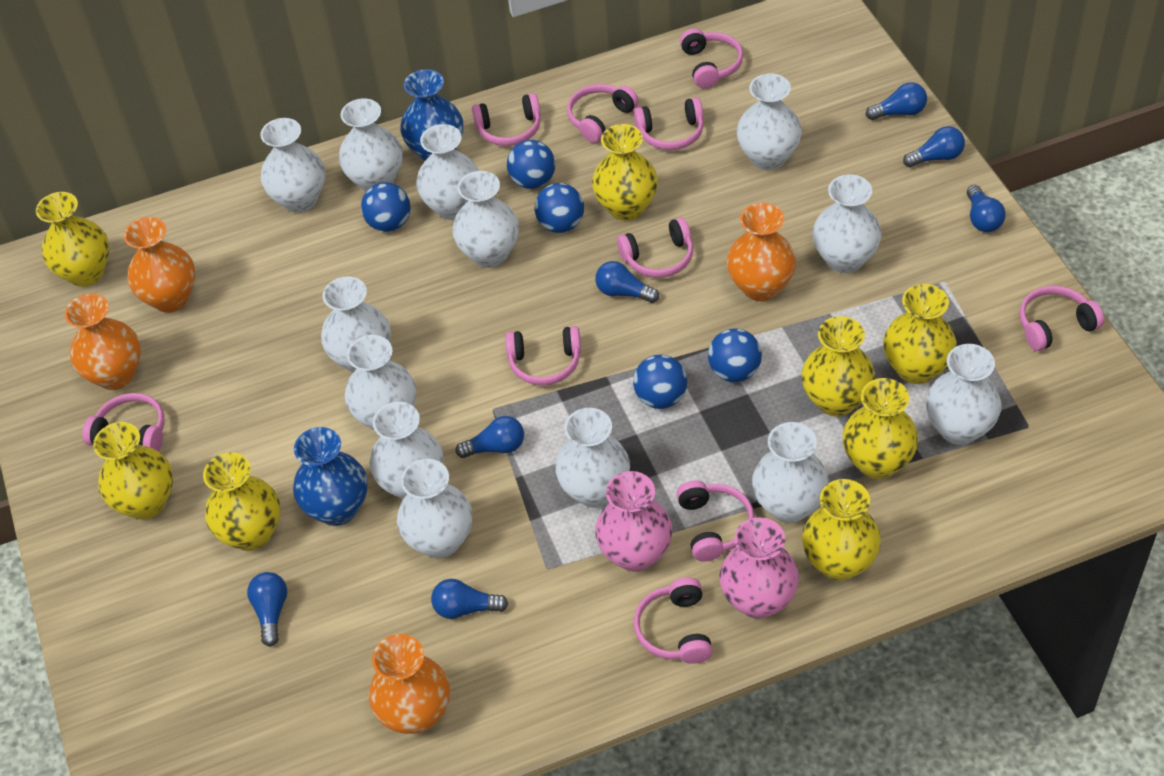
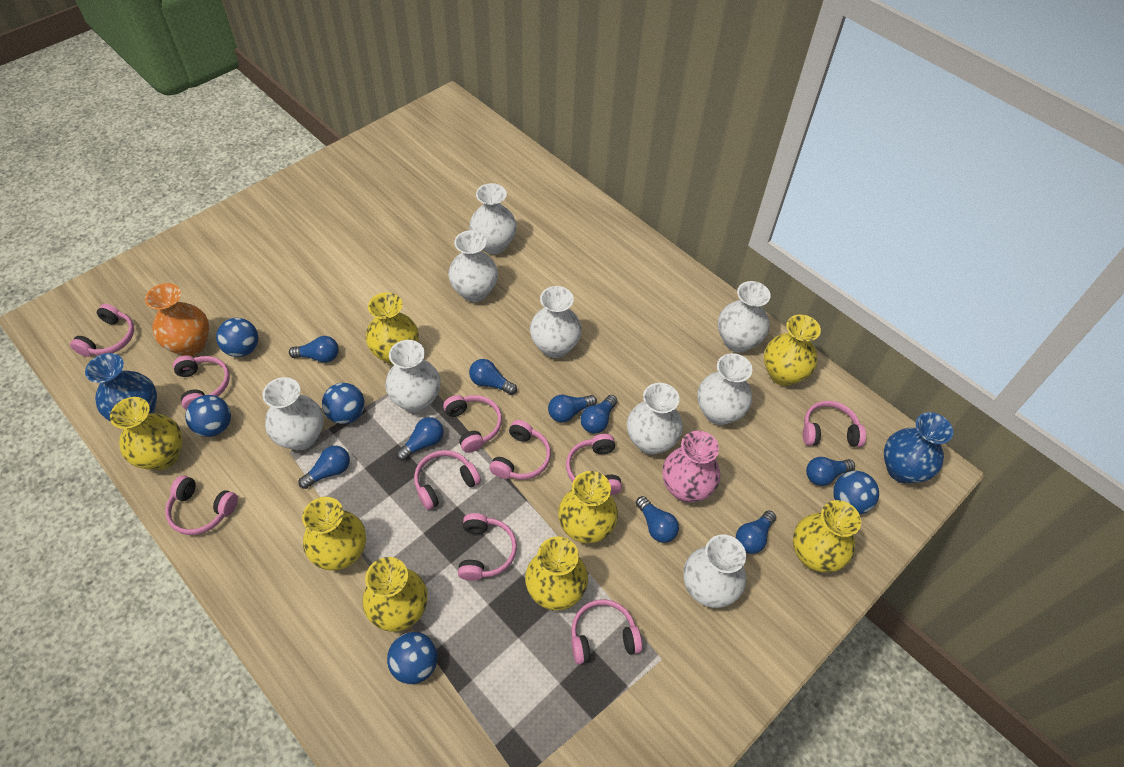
blue light bulb: [247,572,287,647] [431,579,508,619] [456,416,524,458] [595,261,659,303] [866,82,927,120] [903,126,965,168] [967,185,1006,232] = 7 -> [289,336,339,363] [298,446,350,489] [396,417,444,461] [469,359,517,395] [548,395,597,423] [581,395,617,434] [636,496,679,543] [736,511,776,554] [806,457,855,486] = 9
orange vase: [65,294,141,390] [124,217,196,313] [369,634,450,734] [727,203,796,301] = 4 -> [145,283,209,356] = 1
pink vase: [595,471,672,572] [719,517,799,619] = 2 -> [662,431,721,502] = 1
white vase: [260,118,325,213] [321,277,391,373] [339,98,403,191] [345,335,416,431] [369,402,443,499] [397,459,472,558] [416,124,479,220] [452,171,519,267] [555,408,630,508] [737,74,802,170] [752,422,829,523] [813,174,882,273] [926,344,1002,445] = 13 -> [263,377,324,450] [385,340,440,413] [448,230,498,302] [469,183,517,254] [530,286,582,358] [627,383,683,455] [683,534,746,608] [697,353,752,425] [718,281,771,353] = 9

